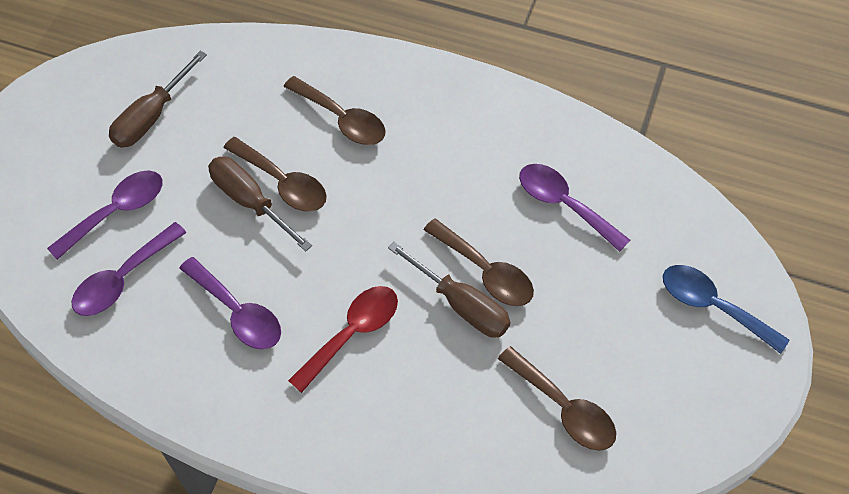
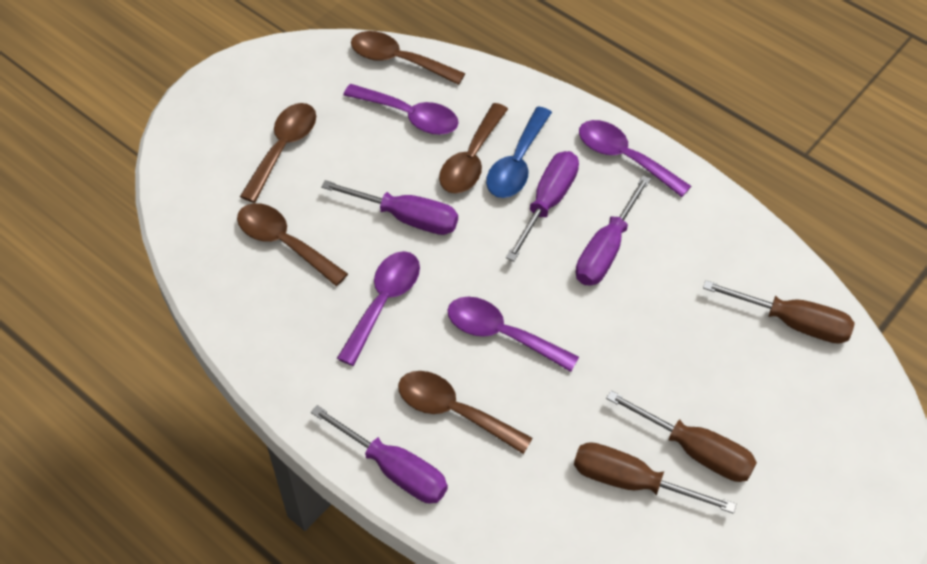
brown spoon: [223,137,327,212] [284,76,386,145] [423,218,534,306] [498,346,616,451] = 4 -> [237,203,348,286] [240,103,316,203] [351,31,465,85] [398,371,533,454] [439,103,508,194] = 5
purple screwdriver: none = 0 -> [311,405,448,503] [321,180,458,235] [506,151,579,261] [576,175,651,286] = 4
red spoon: [288,286,398,393] = 1 -> none = 0

